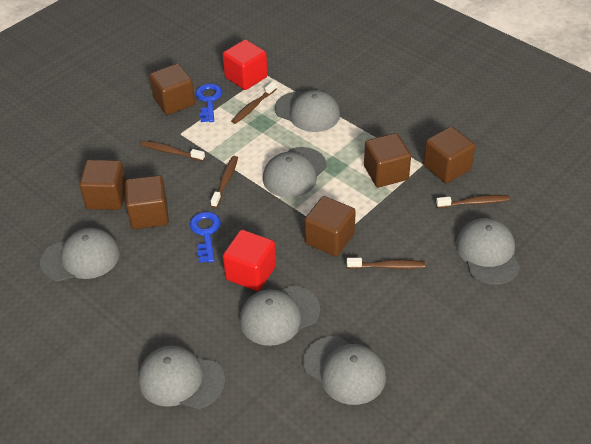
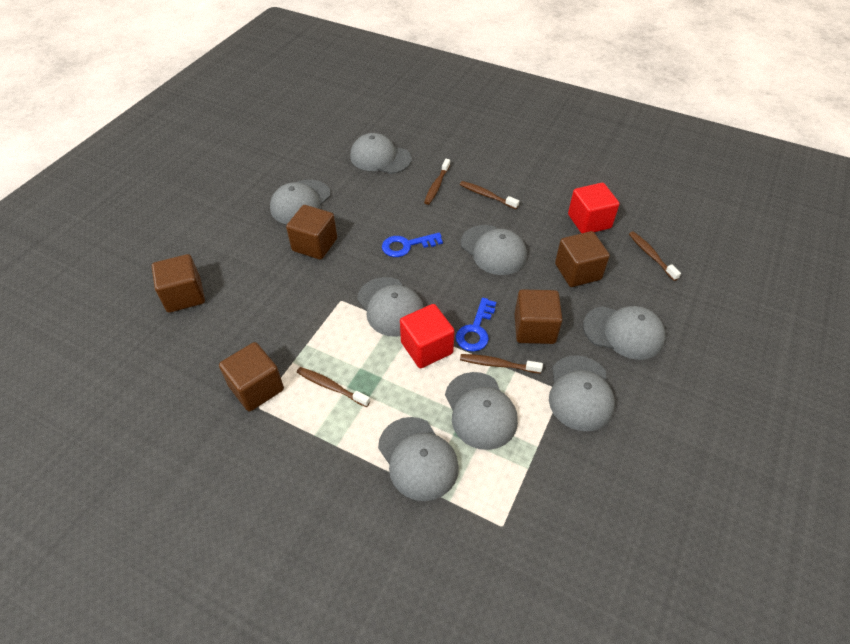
brown cube: [79,160,126,210] [125,175,169,229] [149,64,195,115] [304,196,356,256] [364,133,411,188] [423,127,475,183] = 6 -> [152,254,205,313] [219,342,284,411] [286,205,337,260] [515,289,562,344] [555,231,610,287] = 5
grey cap: [40,228,120,281] [138,345,225,409] [239,286,320,346] [263,147,327,198] [275,90,340,132] [303,336,386,405] [456,218,520,285] = 7 -> [270,179,330,224] [350,133,411,174] [357,277,424,337] [378,417,459,501] [445,372,518,450] [461,225,527,275] [549,355,615,431] [583,306,666,360] = 8

